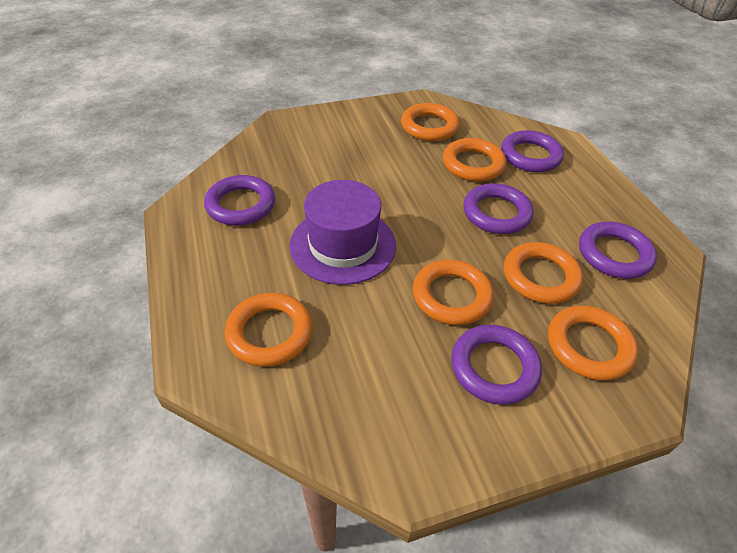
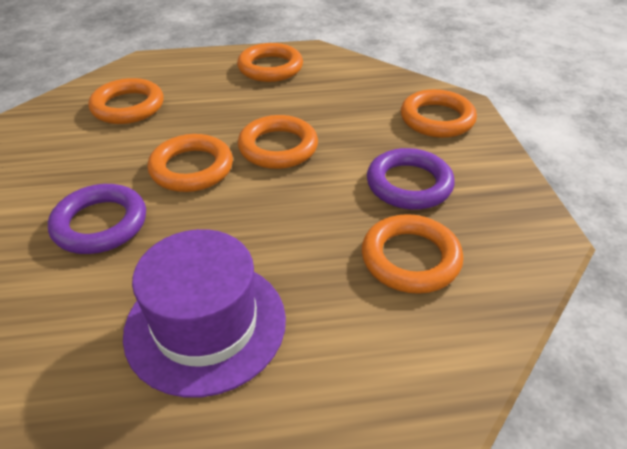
purple ring: [204,175,275,226] [451,325,542,405] [463,183,534,234] [501,130,564,172] [579,222,657,279] = 5 -> [48,184,146,254] [367,148,455,210] = 2

